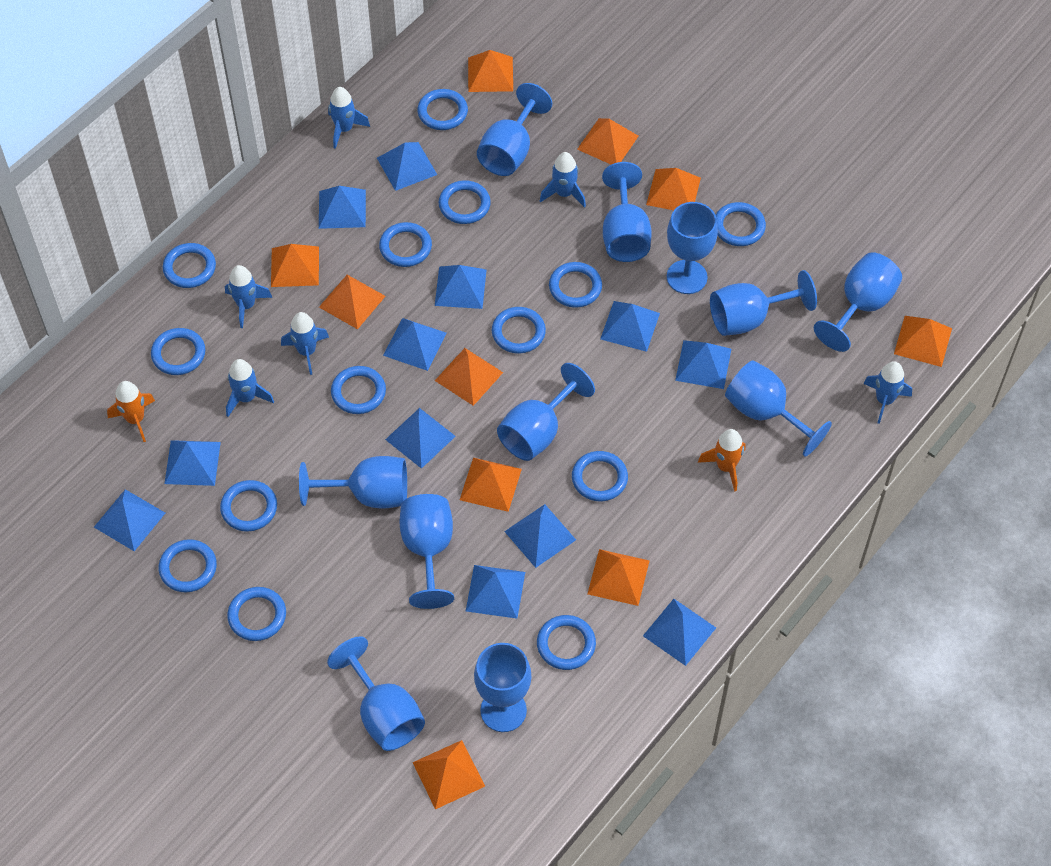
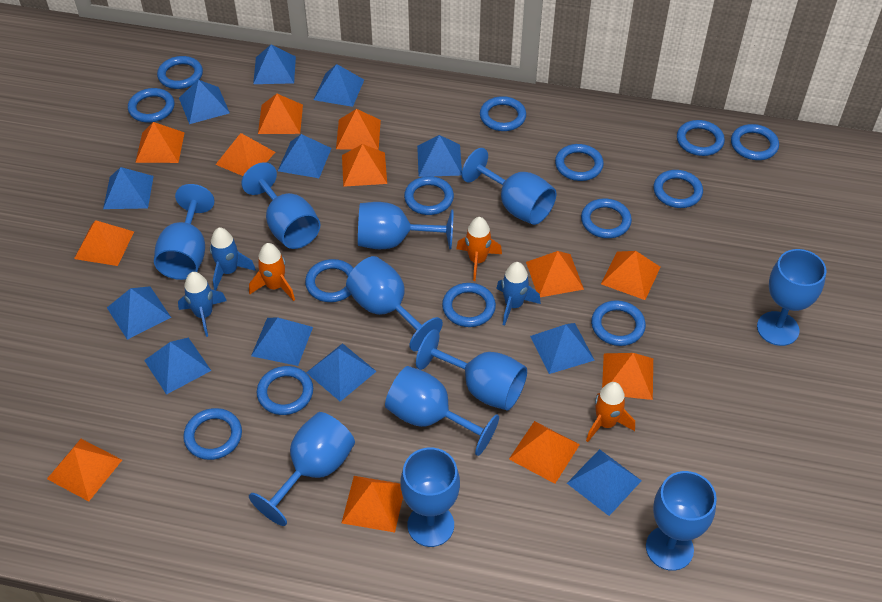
blue rocket: [225,265,272,328] [226,359,274,417] [281,312,329,375] [328,87,370,149] [540,152,586,208] [863,361,912,424] = 6 -> [178,272,227,337] [210,228,256,290] [496,262,541,326] = 3
orange pyramid: [271,244,319,287] [319,275,385,329] [413,740,485,809] [435,348,503,406] [460,458,522,512] [468,50,513,92] [577,118,638,164] [587,549,649,606] [646,168,701,210] [894,316,952,367] = 10 -> [47,439,122,501] [74,220,134,266] [135,122,185,163] [215,133,275,176] [258,94,303,134] [336,109,381,150] [342,144,387,187] [342,476,403,532] [509,421,580,484] [526,251,584,297] [601,251,661,300] [602,353,653,400] = 12
orange rocket: [107,381,155,442] [698,429,745,491] = 2 -> [249,243,295,301] [456,217,502,281] [586,382,635,442] = 3

